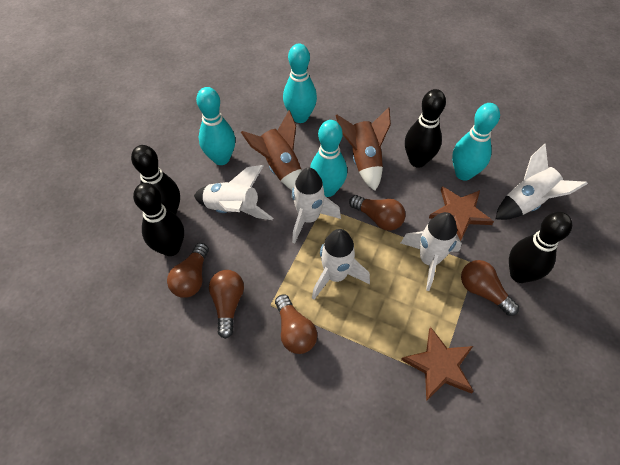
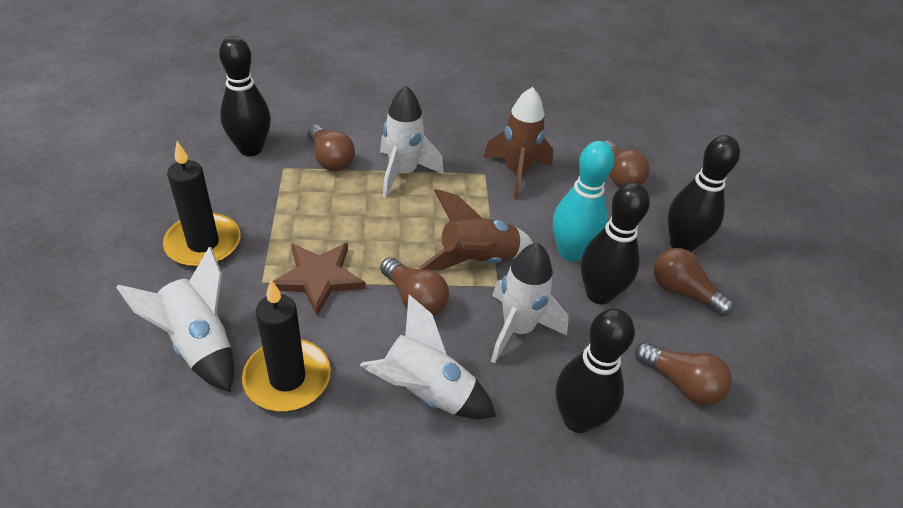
black candle: none = 0 -> [163,141,240,267] [242,280,331,411] = 2
brown star: [401,327,474,401] [429,186,494,241] = 2 -> [273,243,366,316] = 1
turquoise bowling pin: [196,87,235,165] [283,44,317,123] [310,120,347,197] [452,103,500,181] = 4 -> [553,141,615,262] = 1
white rocket: [194,165,273,220] [291,168,341,244] [312,229,370,300] [401,212,462,291] [496,143,588,220] = 5 -> [116,247,234,392] [360,295,496,419] [380,86,444,198] [491,243,569,364] = 4

